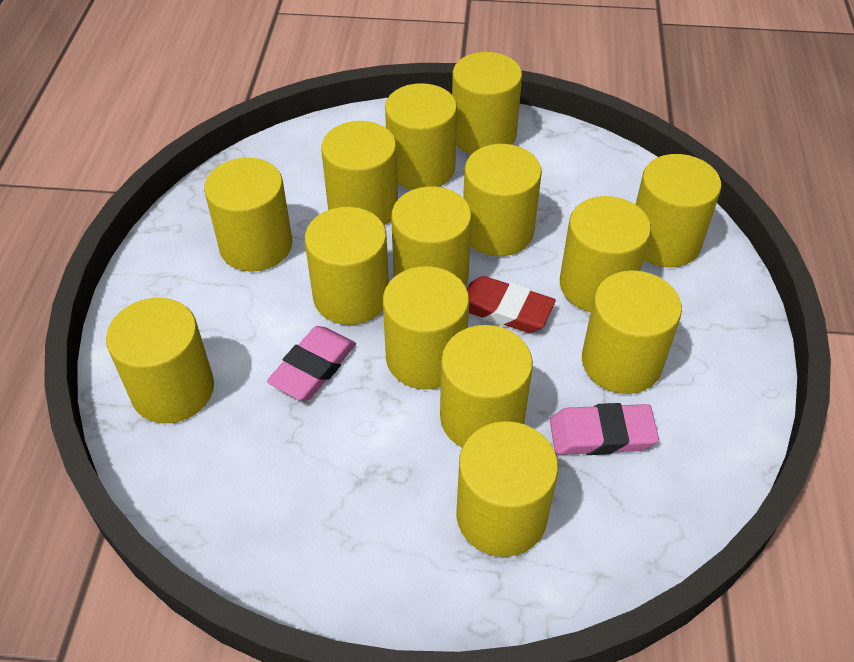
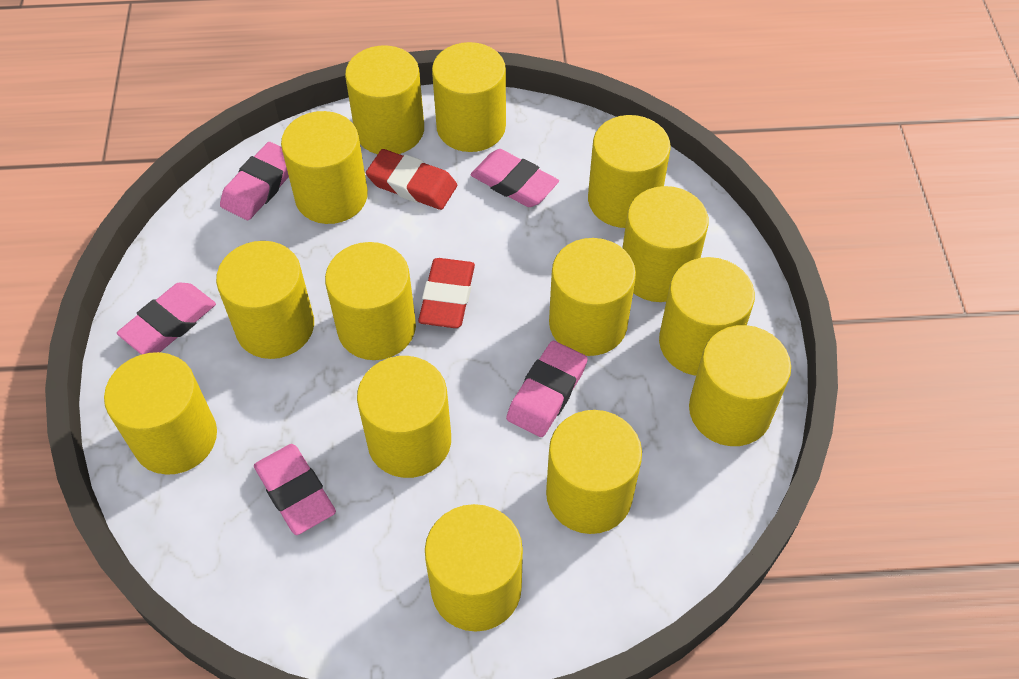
pink eraser: [267,326,356,400] [550,403,659,455] = 2 -> [117,282,216,354] [220,142,289,220] [254,444,336,535] [471,149,559,207] [506,341,588,437] = 5
red eraser: [467,276,556,333] = 1 -> [366,149,457,210] [418,258,475,328] = 2

